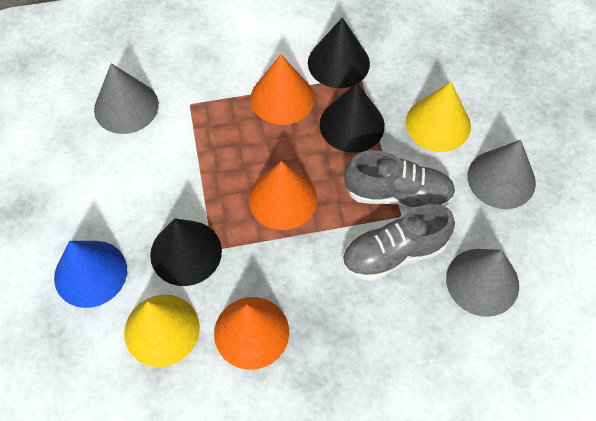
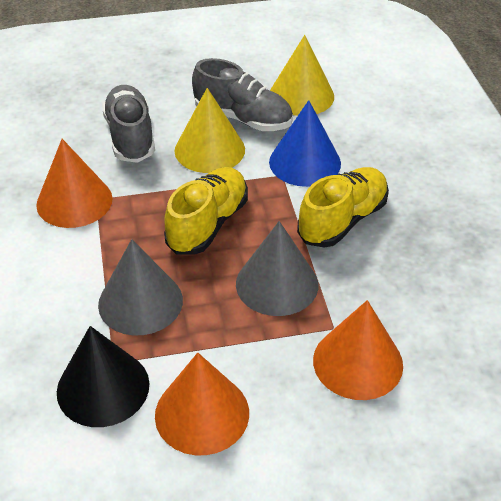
black cone: [150,218,222,286] [308,17,370,88] [320,83,385,153] = 3 -> [57,326,149,427] = 1
grey cone: [94,63,159,134] [446,249,519,317] [468,140,536,209] = 3 -> [98,239,183,336] [236,221,318,316] = 2
yellow shoe: none = 0 -> [164,167,248,255] [297,167,389,248] = 2

